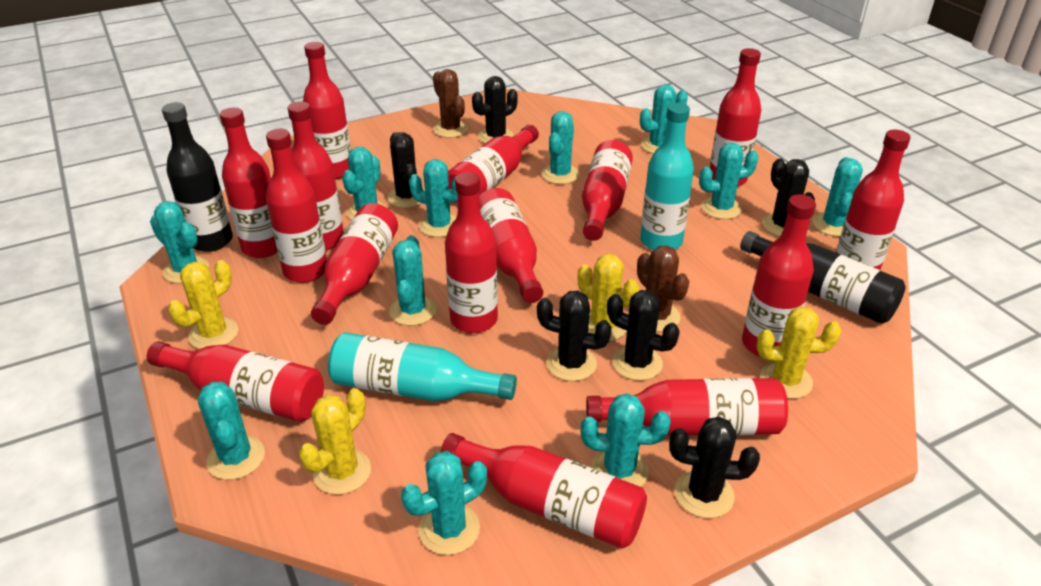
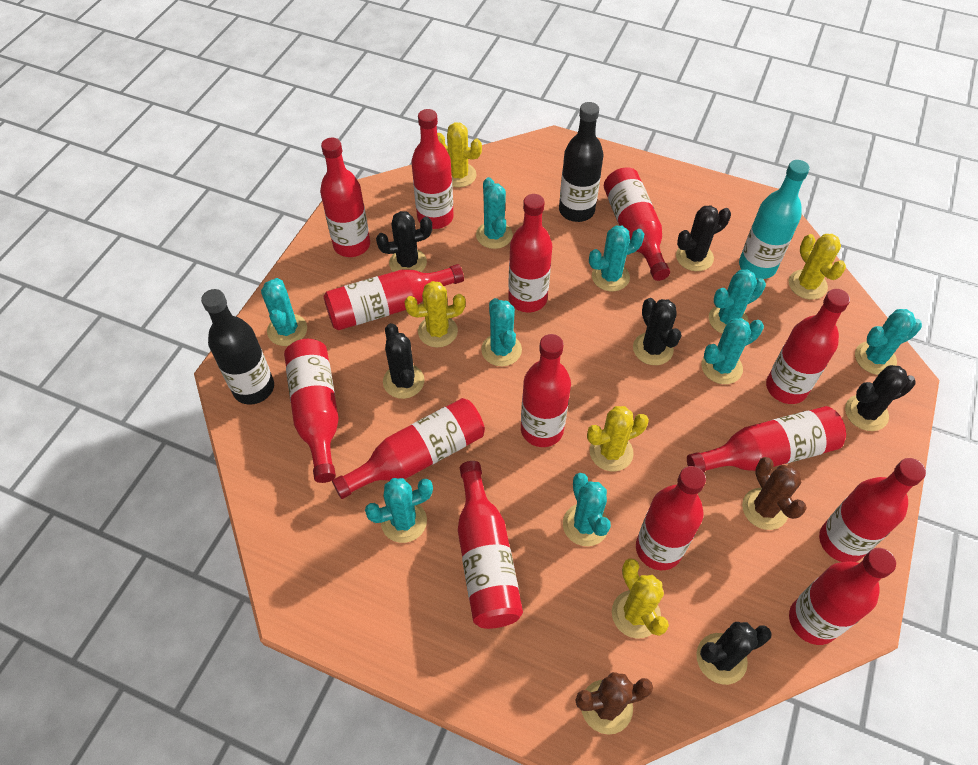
red bottle: [147,342,324,422] [220,108,277,258] [266,129,327,283] [288,101,344,250] [303,42,351,179] [311,203,398,325] [441,433,647,548] [445,172,498,333] [448,125,539,204] [479,188,543,303] [582,140,633,241] [586,378,788,436] [710,48,761,187] [742,194,816,357] [836,130,911,270] = 15 -> [284,339,339,483] [320,138,370,257] [323,264,464,330] [332,398,485,499] [411,109,454,229] [458,461,523,629] [508,194,552,312] [521,334,571,447] [604,168,670,281] [636,466,706,570] [687,406,846,472] [766,289,850,404] [789,548,896,645] [819,458,926,562] = 14
turquoise bottle: [328,332,517,401] [640,103,694,251] = 2 -> [739,160,809,279] = 1
turquoise cactus: [150,201,209,284] [198,382,265,480] [342,147,387,220] [389,235,436,326] [401,451,487,555] [409,159,458,237] [541,111,579,184] [581,393,671,487] [640,84,688,154] [699,143,759,219] [813,157,863,237] = 11 -> [261,278,307,346] [365,478,433,543] [476,177,513,249] [481,298,522,366] [563,473,611,546] [589,226,644,291] [701,318,764,384] [709,269,766,334] [855,309,922,375] = 9
yellow cactus: [168,260,238,349] [299,388,371,495] [578,254,639,341] [756,306,841,399] = 4 -> [404,281,466,347] [437,122,482,187] [587,406,649,471] [612,558,669,639] [789,234,846,300] = 5

